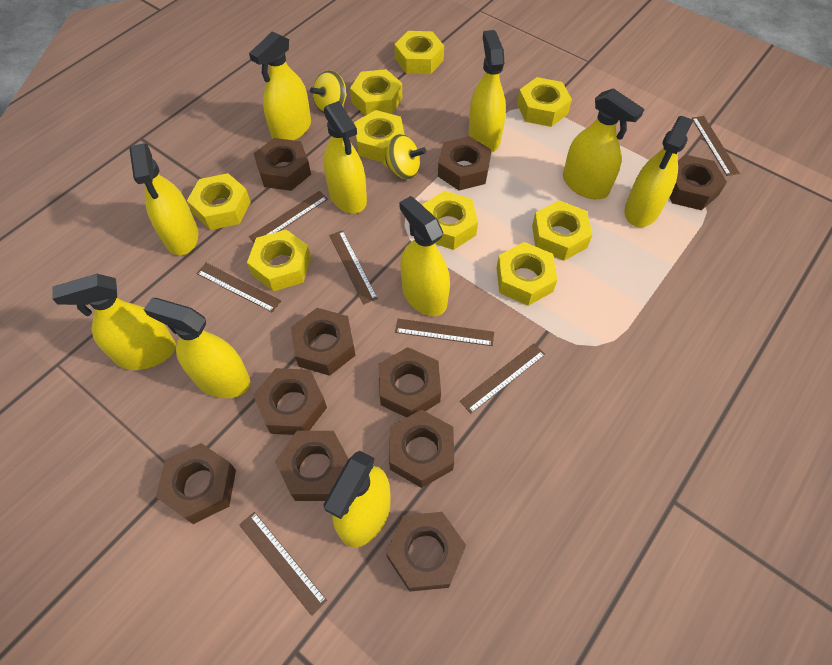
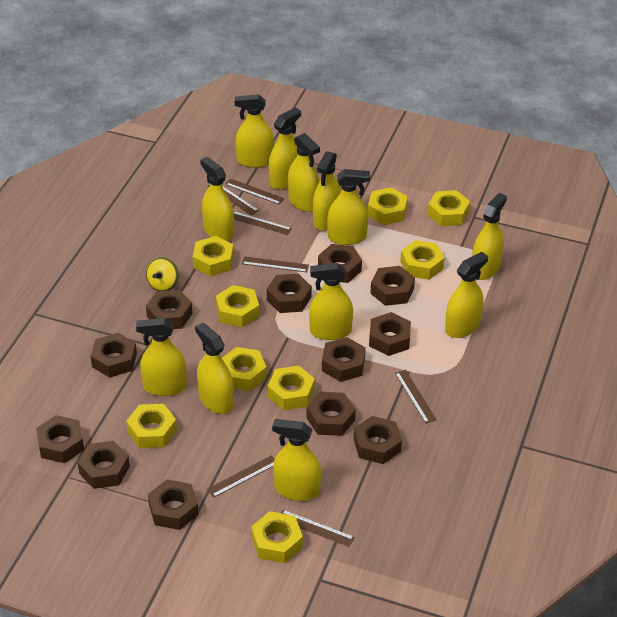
brown nut: [156,443,236,524] [253,138,311,191] [253,368,327,435] [275,431,349,501] [291,308,356,376] [379,347,441,418] [386,512,466,592] [389,410,454,488] [438,136,491,191] [669,154,727,210] = 10 -> [36,415,84,463] [77,441,130,489] [91,333,137,378] [146,290,193,329] [148,479,199,530] [267,274,312,313] [307,392,356,436] [318,244,362,283] [322,337,366,382] [354,416,402,464] [369,312,411,356] [370,266,415,306] = 12
yellow spinning top: [310,70,347,114] [383,134,426,179] = 2 -> [146,257,179,291] = 1
yellow spray bottle: [52,274,176,370] [130,143,198,256] [144,298,250,398] [249,31,311,140] [323,101,367,213] [323,451,391,547] [399,196,450,316] [469,30,506,152] [563,88,644,199] [625,116,693,227] = 10 -> [136,318,187,396] [195,323,234,414] [200,157,234,241] [235,94,274,168] [269,107,301,189] [272,419,321,501] [288,133,320,212] [309,263,353,340] [313,151,341,231] [327,169,370,245] [445,252,488,338] [472,193,507,280] = 12

